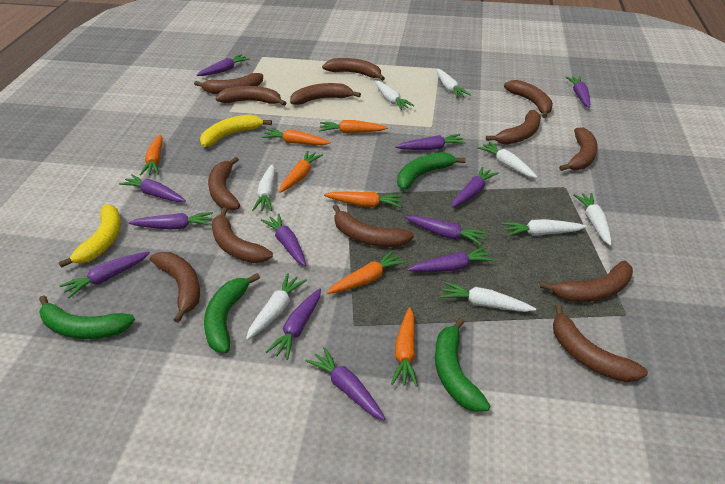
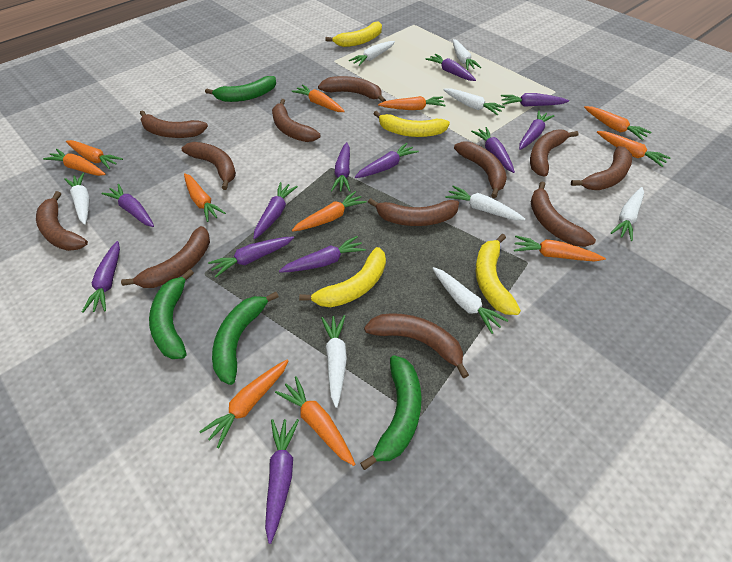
brown banana: [150,252,200,323] [194,73,263,94] [208,157,240,210] [211,208,273,263] [215,86,286,106] [290,83,361,105] [322,58,385,81] [333,205,414,247] [486,110,541,145] [504,80,553,118] [540,261,633,302] [553,304,648,382] [559,127,598,171] = 13 -> [36,191,88,251] [121,226,210,288] [140,110,208,138] [182,142,236,190] [272,99,320,142] [318,76,386,102] [364,313,469,378] [368,198,459,226] [454,142,507,198] [530,129,579,176] [531,182,596,247] [571,146,632,190] = 12
orange carrot: [140,134,163,176] [262,128,331,145] [279,151,323,193] [319,120,388,133] [324,192,403,208] [327,250,407,294] [391,307,418,387] = 7 -> [43,149,106,176] [66,140,123,169] [184,173,226,222] [199,360,288,448] [275,376,355,466] [292,84,345,112] [292,191,367,232] [378,96,446,110] [514,235,606,262] [584,106,652,140] [597,131,670,167] = 11
yellow banana: [59,204,121,268] [200,114,272,147] = 2 -> [299,247,386,307] [325,21,382,47] [374,111,450,137] [476,234,521,315] = 4

